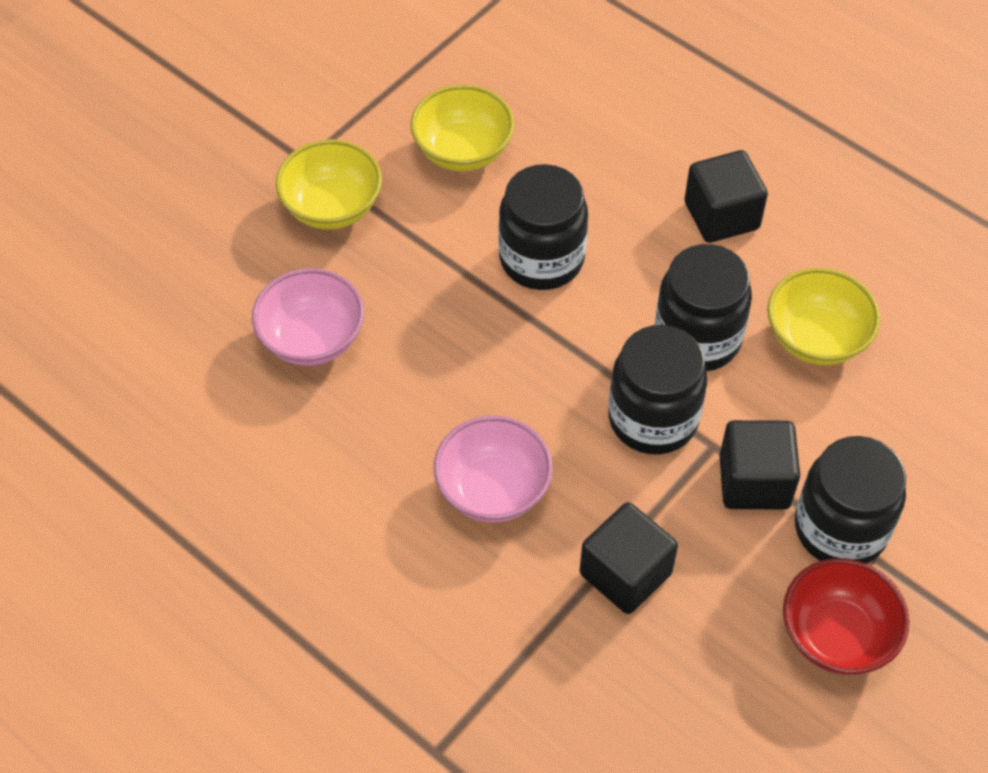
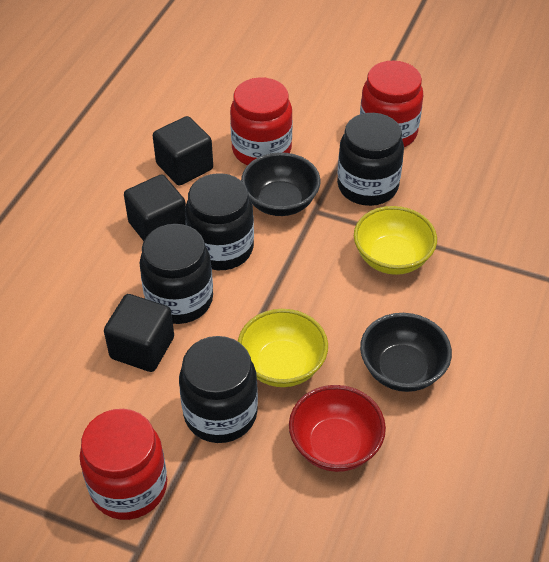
black bowl: none = 0 -> [241,152,321,216] [360,313,452,392] = 2
pink bowl: [252,268,364,366] [434,416,553,522] = 2 -> none = 0
red jar: none = 0 -> [80,409,167,520] [230,78,292,165] [360,61,423,147] = 3
yellow bowl: [275,140,382,230] [410,84,514,172] [767,268,880,365] = 3 -> [238,309,328,387] [354,206,437,275] = 2

